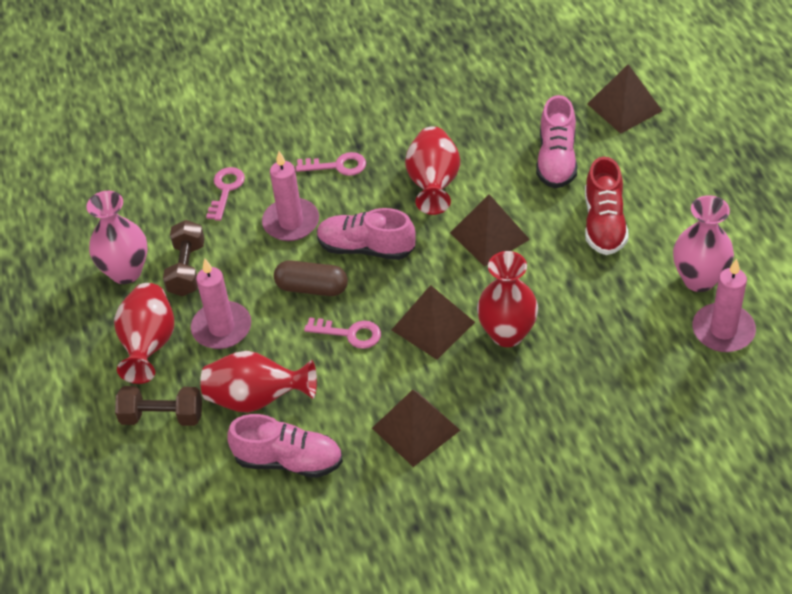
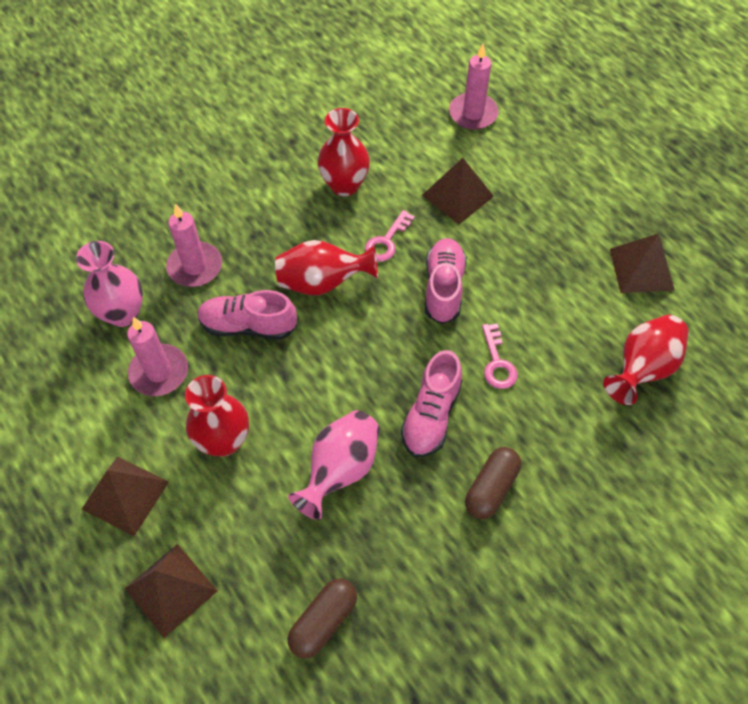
brown capsule: [274,260,348,296] = 1 -> [287,579,357,659] [465,447,521,519] = 2
brown dumbbell: [115,386,202,426] [163,220,204,296] = 2 -> none = 0
pink key: [206,167,245,221] [296,152,366,176] [304,317,381,349] = 3 -> [365,210,415,262] [482,323,518,389] = 2
red shoe: [585,157,629,255] = 1 -> none = 0

